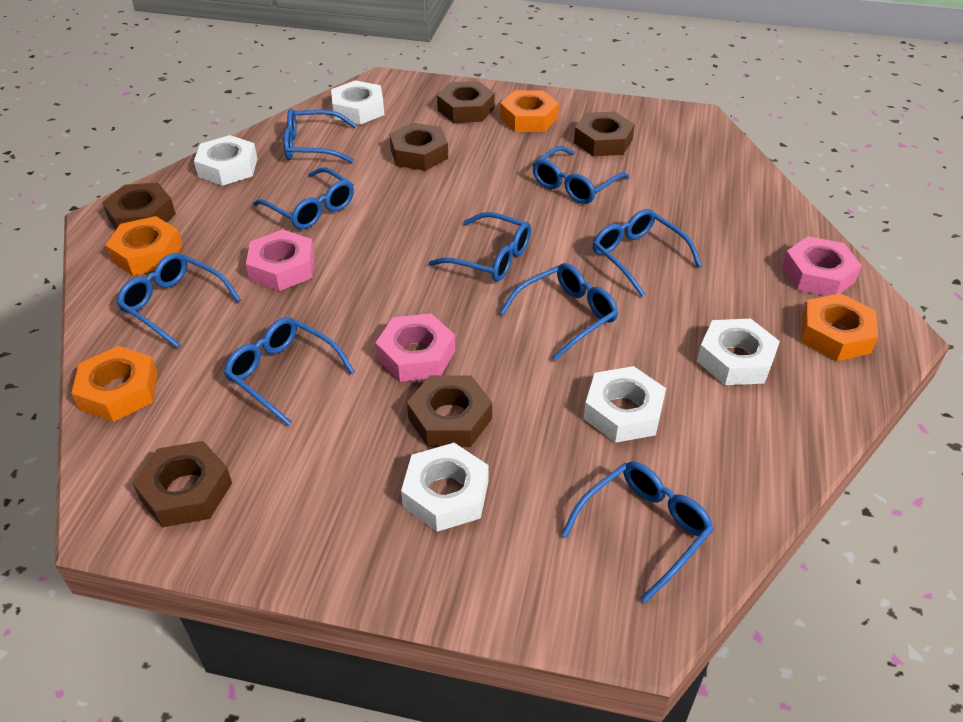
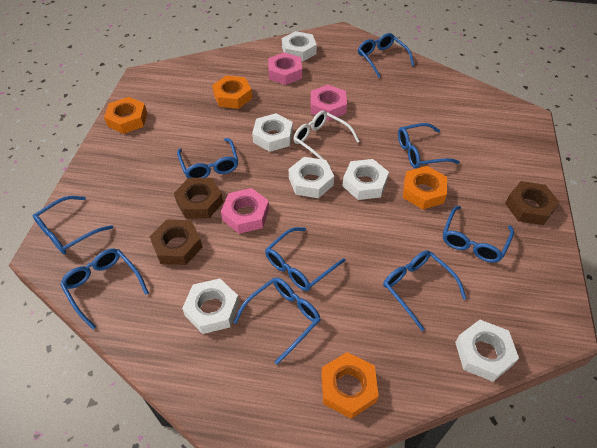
brown nut: [102,183,176,229] [133,441,232,527] [389,123,448,171] [407,375,492,447] [437,81,495,123] [574,111,635,156] = 6 -> [149,219,202,265] [174,178,223,219] [505,181,559,225] = 3
white glasses: none = 0 -> [293,111,360,166] = 1
white nut: [194,135,257,186] [331,80,384,125] [401,443,489,532] [584,366,666,443] [697,319,780,385] = 5 -> [182,278,239,334] [252,113,293,152] [282,31,317,61] [289,157,334,198] [343,159,389,200] [455,320,519,382] = 6

